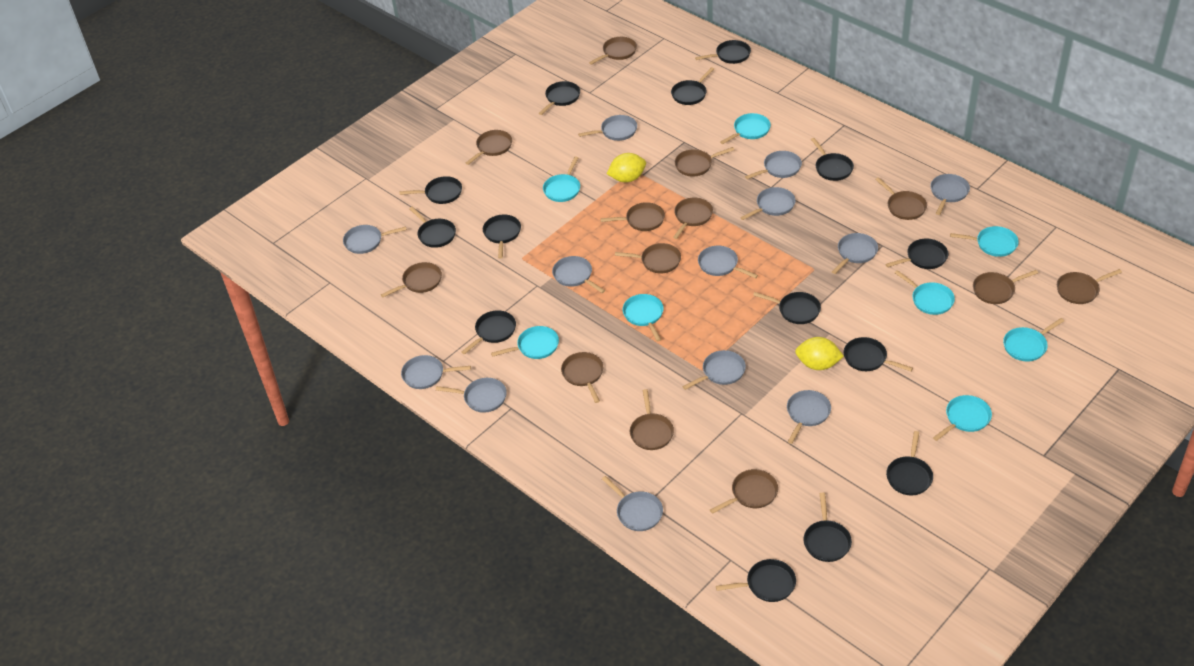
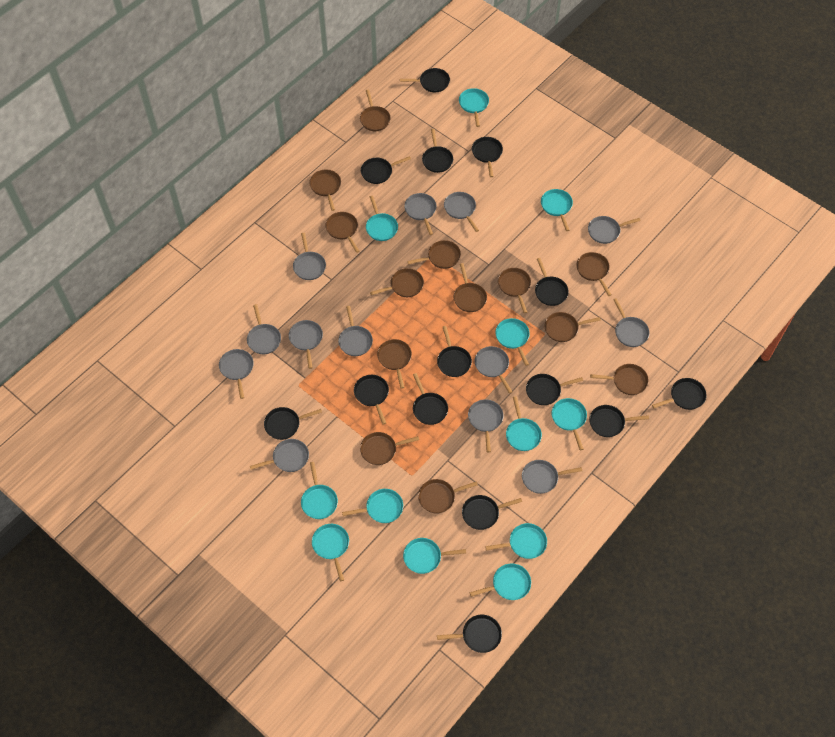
turquoise pan: [491,326,559,359] [543,156,580,202] [622,294,664,341] [720,113,771,144] [895,270,955,315] [933,395,992,441] [950,226,1019,257] [1003,318,1064,361] = 8 -> [301,462,338,519] [312,524,349,581] [342,489,403,523] [366,196,398,241] [403,538,466,574] [459,88,489,127] [470,564,531,600] [485,523,547,559] [495,318,530,366] [506,396,542,451] [541,189,573,231] [552,398,587,450] = 12
yellow lemon: [607,153,646,182] [795,337,844,370] = 2 -> none = 0

